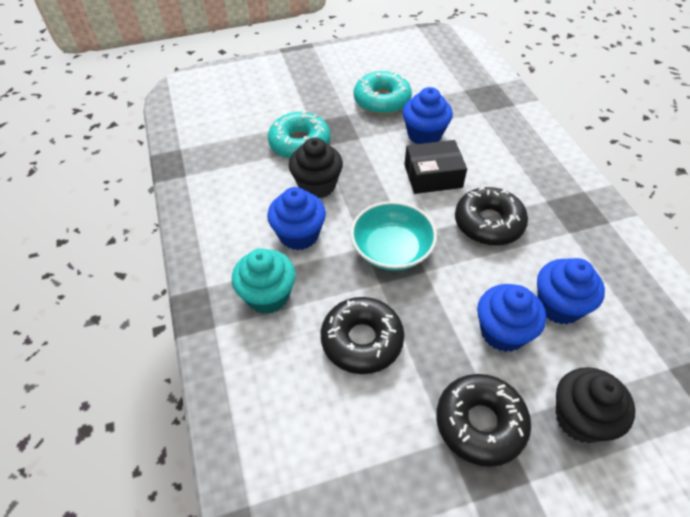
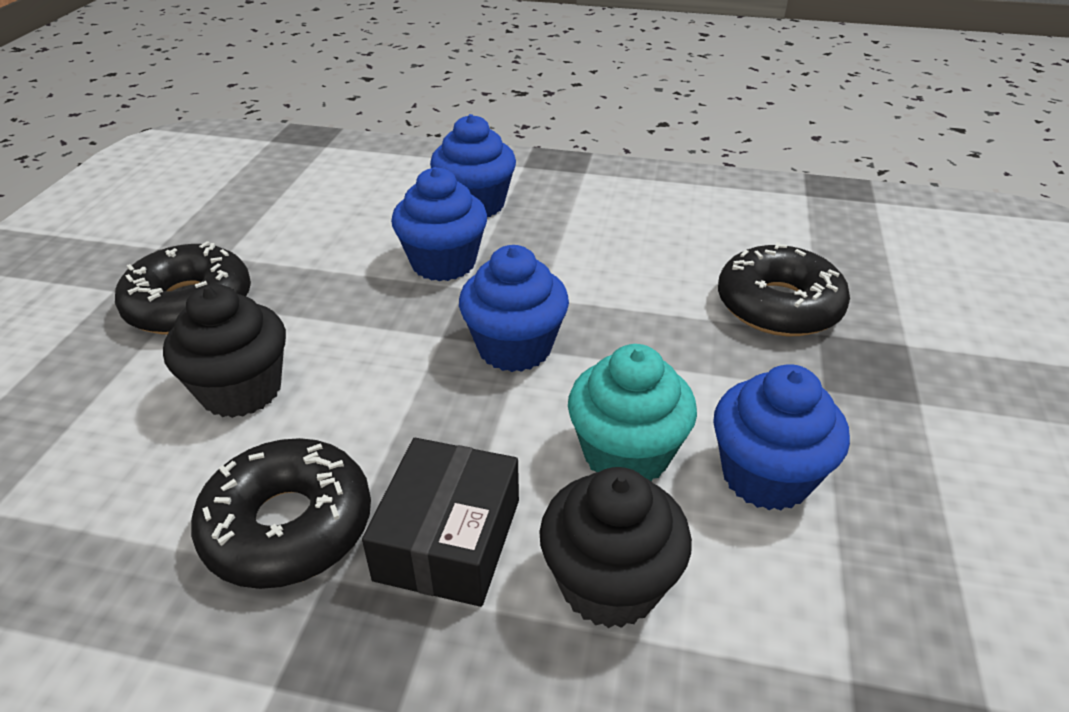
turquoise bowl: [350,201,437,271] = 1 -> none = 0
turquoise donut: [268,111,331,159] [354,71,412,115] = 2 -> none = 0

